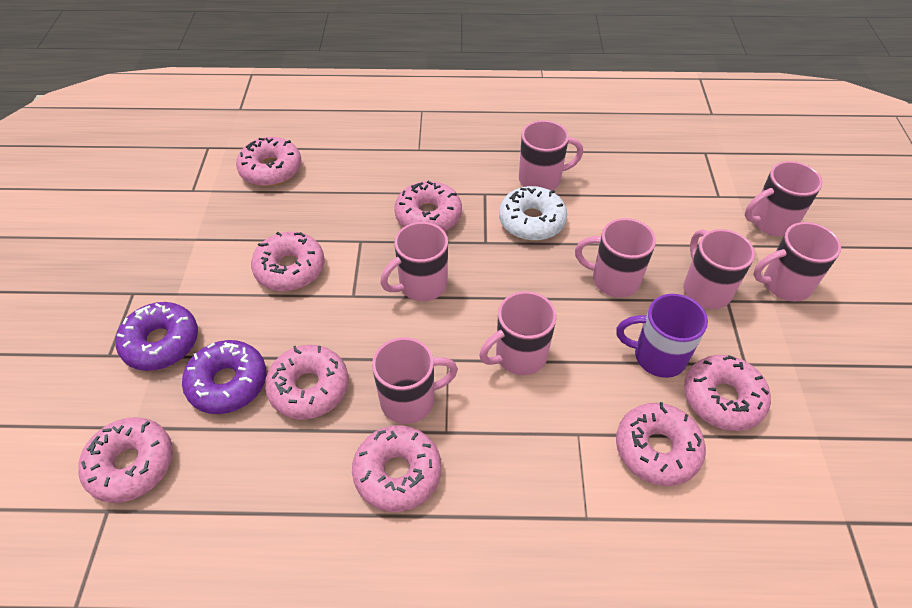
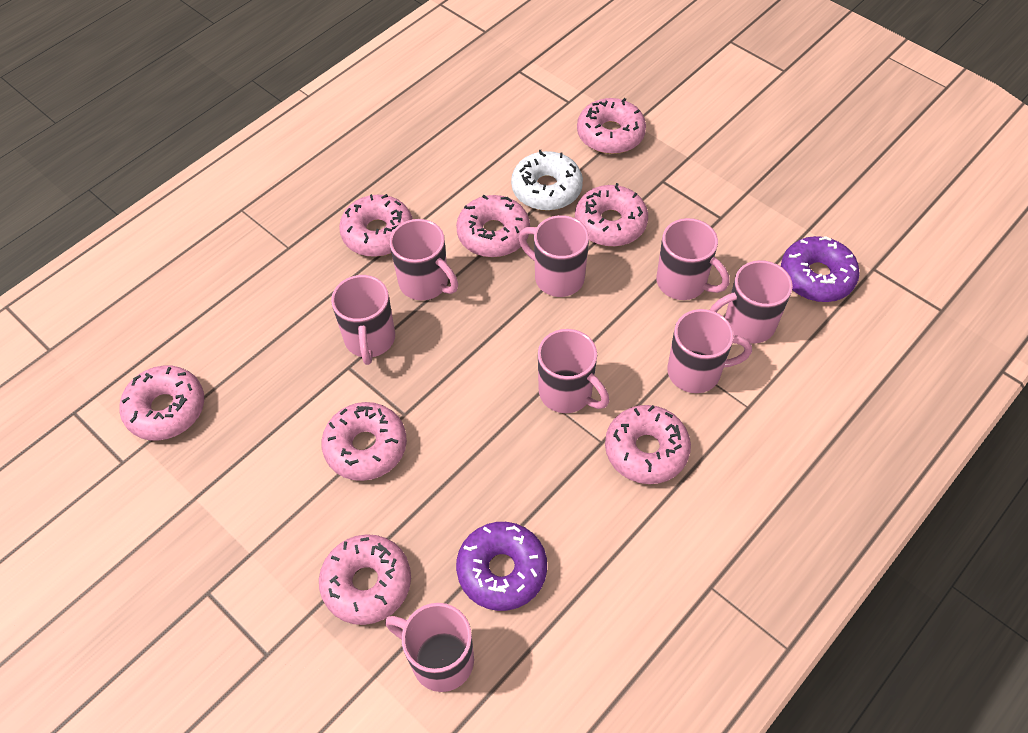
purple mug: [616,294,708,378] = 1 -> none = 0

